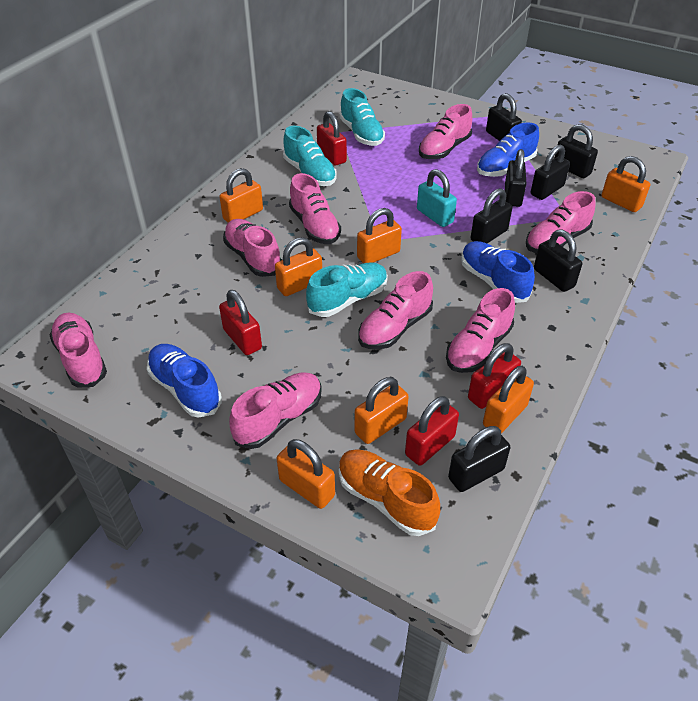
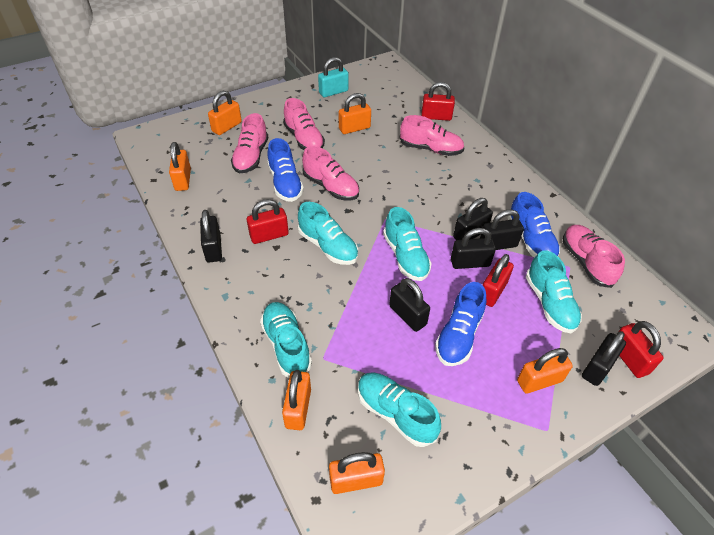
black padlock: [448,426,511,492] [471,188,512,243] [486,93,522,141] [505,149,527,207] [531,145,570,200] [534,230,582,292] [555,124,598,178] = 7 -> [200,210,222,263] [389,278,430,332] [451,228,496,269] [453,198,493,240] [480,210,524,250] [582,331,626,386] = 6
orange padlock: [220,168,263,223] [275,237,322,296] [277,439,335,509] [354,377,409,444] [357,208,402,263] [483,366,534,433] [602,156,650,212] = 7 -> [169,142,191,191] [208,91,242,135] [282,370,311,430] [329,452,385,494] [339,93,371,134] [517,348,573,394] = 6
orange shoe: [339,449,440,536] = 1 -> none = 0
pink shoe: [49,312,107,387] [223,219,282,277] [229,372,322,449] [289,173,341,244] [358,271,433,349] [419,104,472,159] [446,288,515,373] [526,191,595,253] = 8 -> [231,113,269,173] [283,98,325,150] [302,146,359,200] [399,115,464,156] [563,225,625,288] = 5
turquoise shoe: [283,126,337,186] [306,262,388,317] [340,88,385,146] = 3 -> [260,302,312,378] [298,202,358,265] [358,372,441,447] [383,207,432,281] [526,250,582,333] = 5

